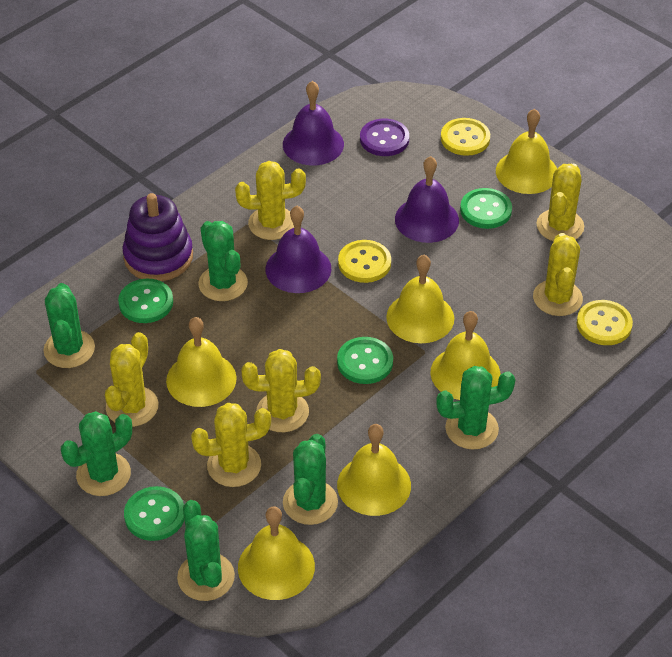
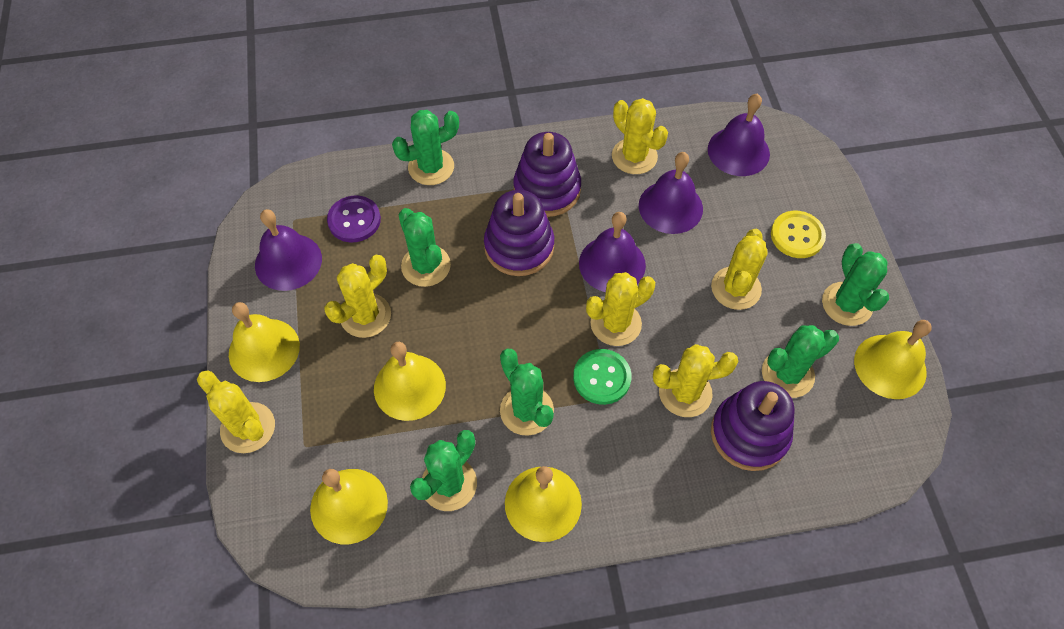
green button: [118,279,173,323] [124,486,184,541] [337,337,393,384] [460,188,512,229] = 4 -> [573,349,632,405] = 1
purple bell: [265,206,331,293] [283,81,344,165] [395,156,459,243] = 3 -> [255,209,322,291] [579,212,646,292] [639,152,703,234] [708,94,770,176] = 4
purple stacking toy: [123,193,193,281] = 1 -> [484,190,554,276] [513,132,581,217] [711,381,795,471] = 3
yellow bell: [166,317,237,407] [238,506,315,600] [337,424,411,516] [386,255,454,343] [430,311,500,400] [496,109,557,194] = 6 -> [229,302,300,382] [310,469,388,544] [374,342,446,421] [505,466,582,542] [854,320,932,399] = 5
yellow button: [338,240,391,283] [441,118,490,156] [577,300,633,345] = 3 -> [771,211,826,258] = 1

